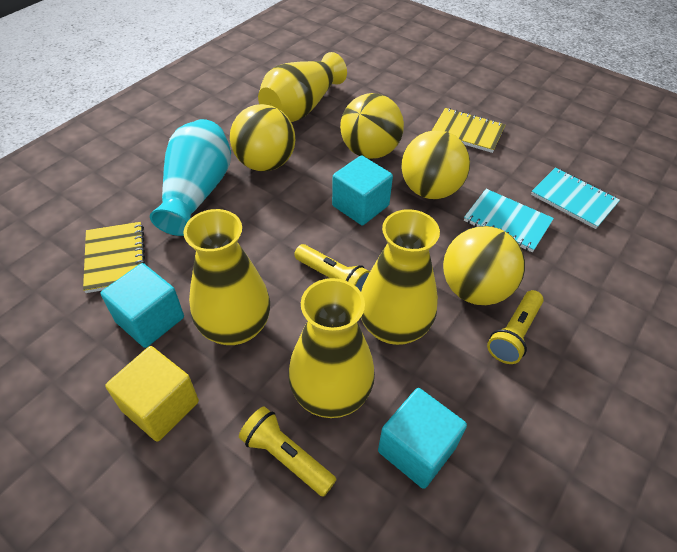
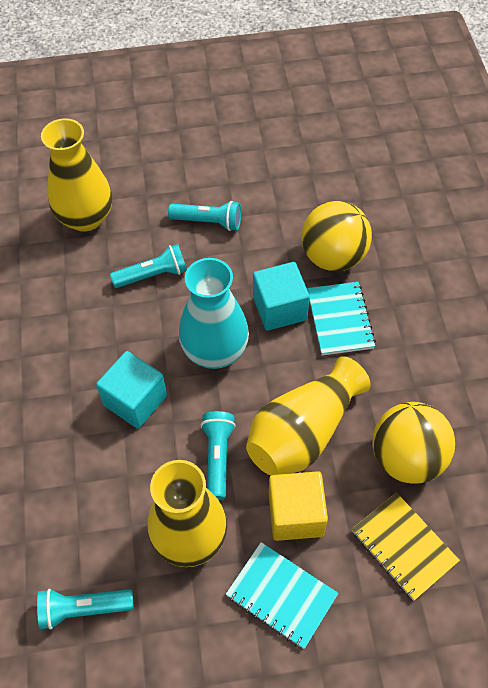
turquoise cube: [100,263,184,348] [332,155,393,225] [378,388,467,489] = 3 -> [96,351,167,429] [253,262,310,331] = 2
turquoise flashlight: none = 0 -> [37,589,134,630] [110,244,187,288] [168,201,241,231] [201,411,236,500] = 4
yellow ball: [230,104,295,171] [340,93,404,159] [401,130,470,199] [443,226,525,305] = 4 -> [301,201,372,272] [372,402,455,484] = 2
yellow flashlight: [239,407,337,497] [294,244,370,291] [487,290,544,364] = 3 -> none = 0
yellow notebook: [83,222,145,293] [432,108,505,153] = 2 -> [352,492,460,601] = 1
yellow vase: [183,209,270,345] [258,52,347,122] [288,278,375,418] [361,209,440,345] = 4 -> [41,118,112,232] [148,460,227,567] [246,356,371,475] = 3

